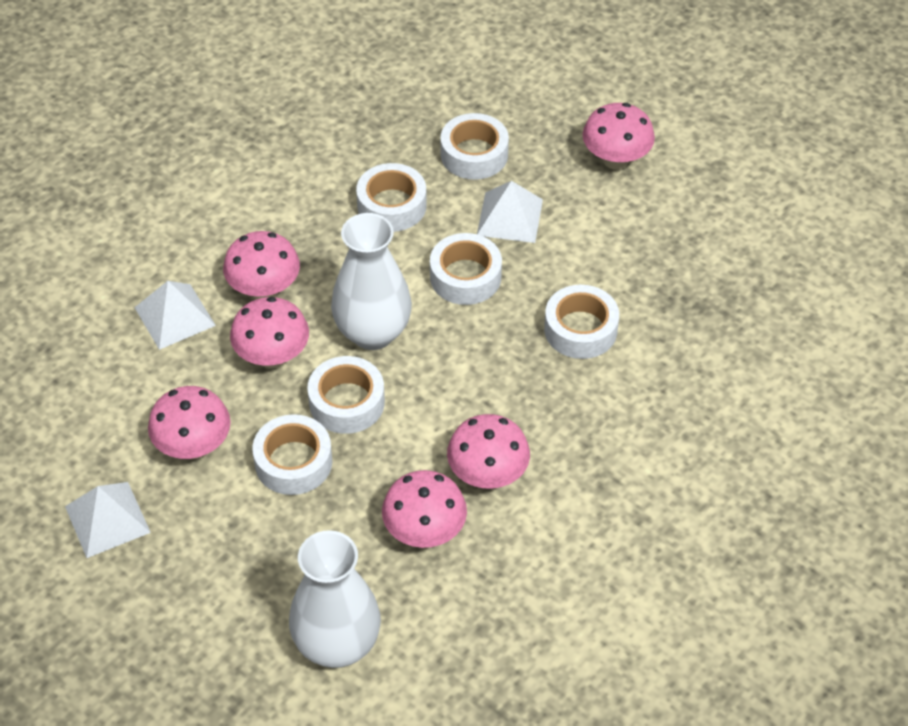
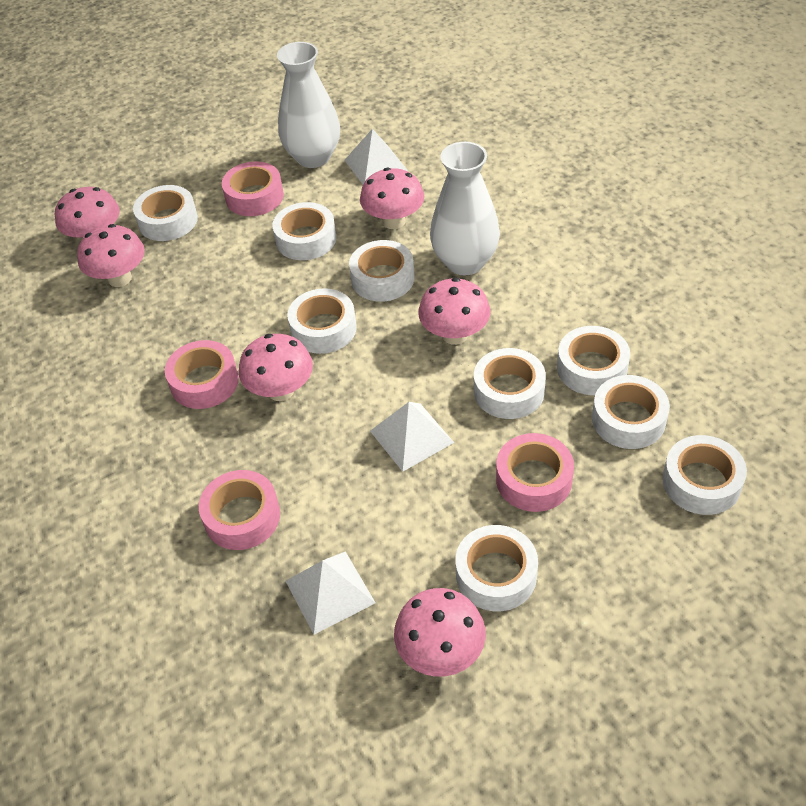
pink tape: none = 0 -> [165,340,239,409] [199,470,280,550] [222,161,284,216] [496,433,574,512] = 4
white tape: [252,414,332,495] [307,356,385,434] [356,163,427,232] [430,233,502,305] [440,113,509,180] [544,285,619,359] = 6 -> [133,185,198,241] [272,202,336,260] [287,288,357,354] [349,240,415,302] [456,525,538,611] [474,348,546,419] [557,326,630,395] [592,375,670,449] [662,435,747,515] = 9

